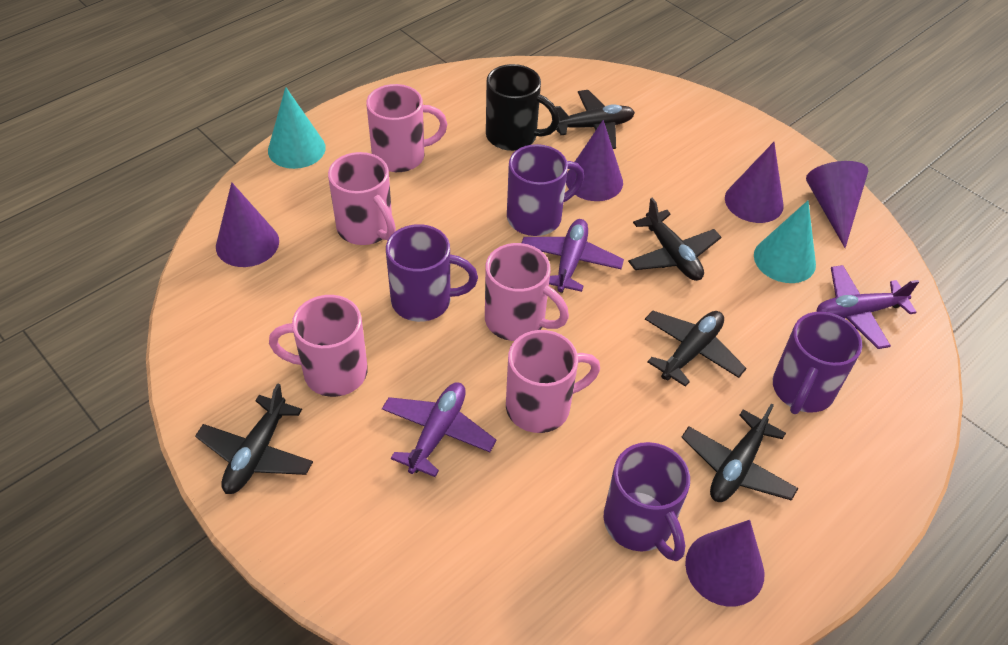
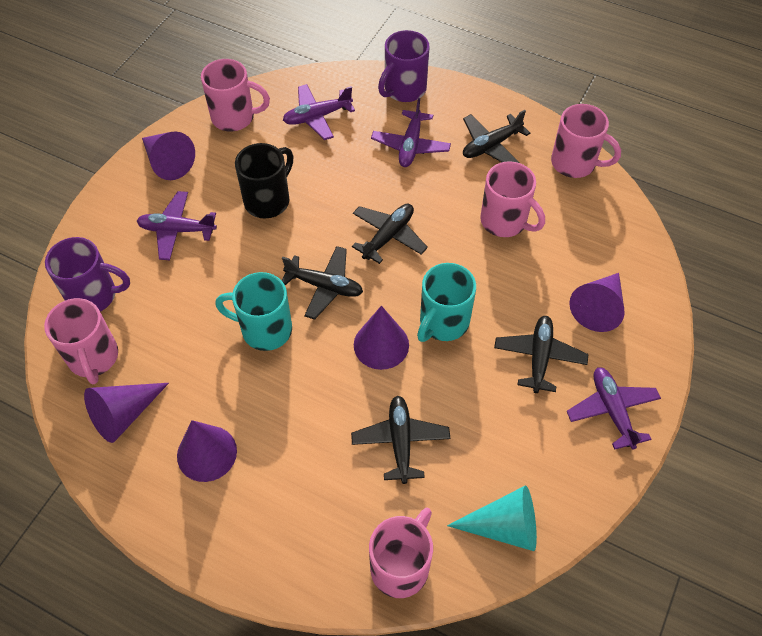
purple mug: [386,224,478,322] [507,144,584,236] [604,442,690,561] [773,312,862,414] = 4 -> [45,237,130,312] [378,30,430,102] = 2
purple plane: [382,382,496,477] [522,219,624,293] [816,265,919,349] = 3 -> [137,191,217,260] [283,84,355,140] [371,98,451,167] [567,367,661,450] = 4
turquoise cone: [268,87,326,169] [754,201,816,283] = 2 -> [447,485,537,551] = 1
turquoise mug: none = 0 -> [215,272,292,351] [417,263,476,342] = 2

